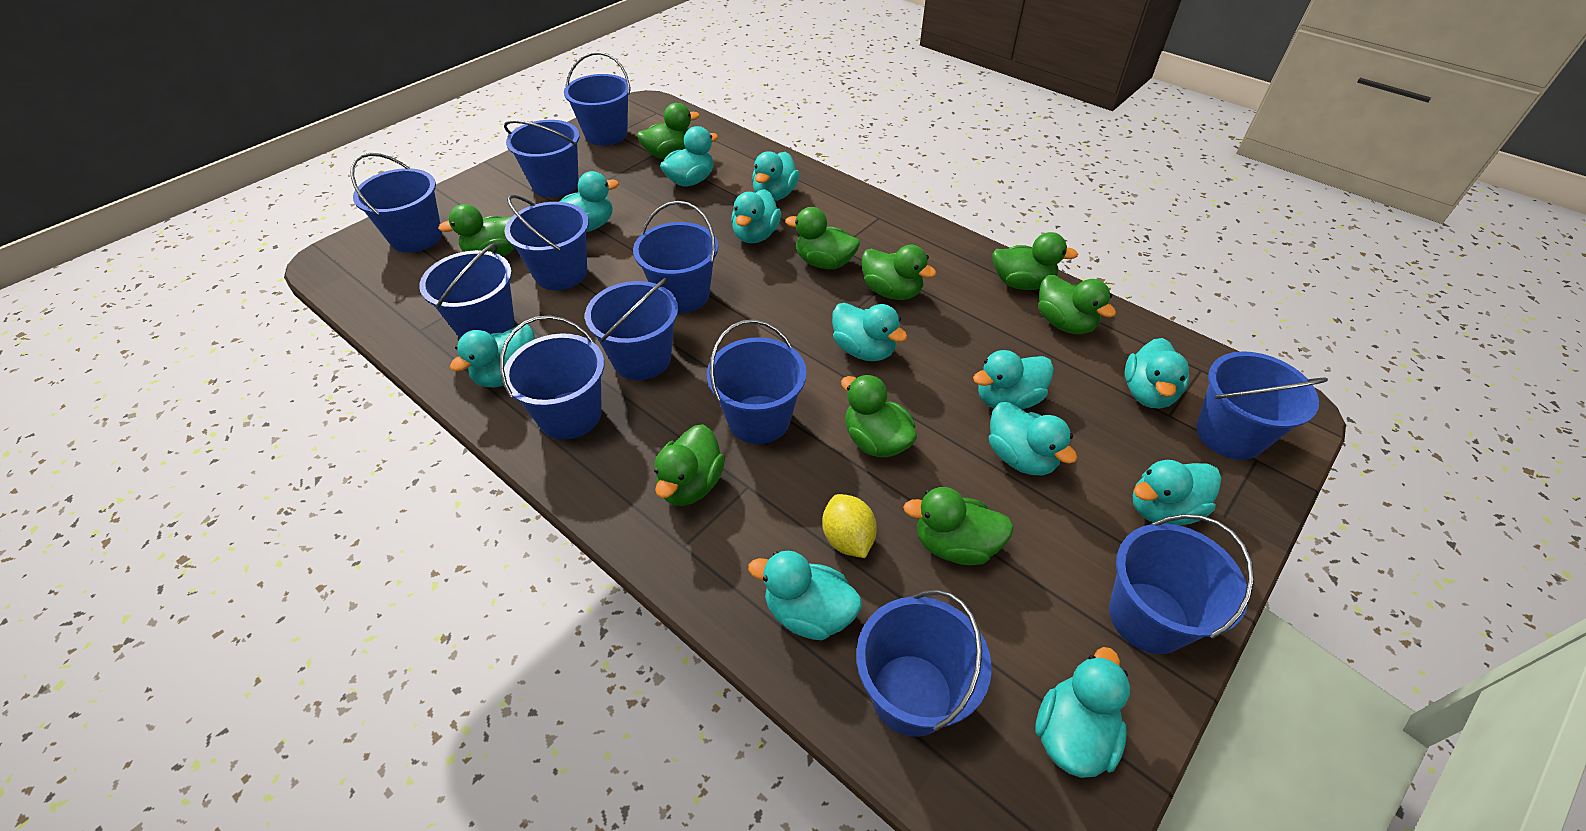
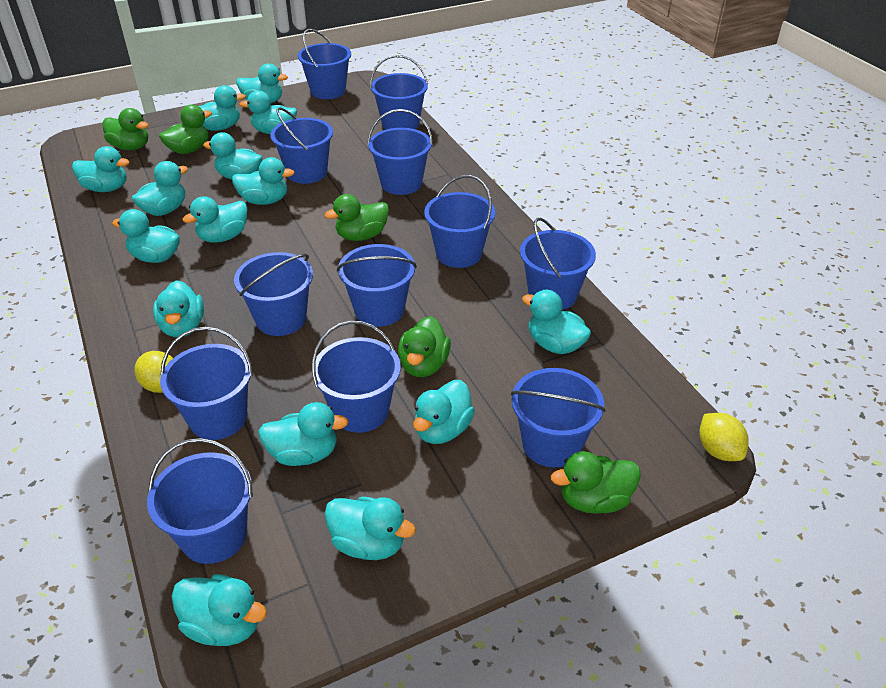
green duck: [438,204,515,256] [637,103,700,159] [654,424,725,506] [785,207,860,269] [841,374,917,457] [862,245,936,300] [903,487,1014,565] [992,232,1078,290] [1039,275,1116,334] = 9 -> [103,108,149,150] [159,105,212,154] [324,194,389,241] [398,316,451,377] [551,451,641,514] = 5
turquoise duck: [450,324,535,387] [559,171,619,232] [660,126,718,186] [731,189,781,243] [748,551,862,640] [752,151,800,201] [832,303,907,361] [973,350,1054,409] [989,402,1077,475] [1035,647,1130,778] [1125,338,1189,408] [1133,460,1221,525] = 12 -> [72,146,130,192] [112,209,180,263] [132,161,188,216] [153,280,204,337] [171,574,267,646] [182,196,247,243] [199,85,246,131] [203,132,262,179] [232,157,295,205] [237,63,288,103] [239,91,297,134] [258,402,349,466] [325,497,416,560] [413,380,475,444] [522,290,591,354] = 15
yellow lemon: [822,494,877,558] = 1 -> [134,351,173,393] [699,413,749,461] = 2

